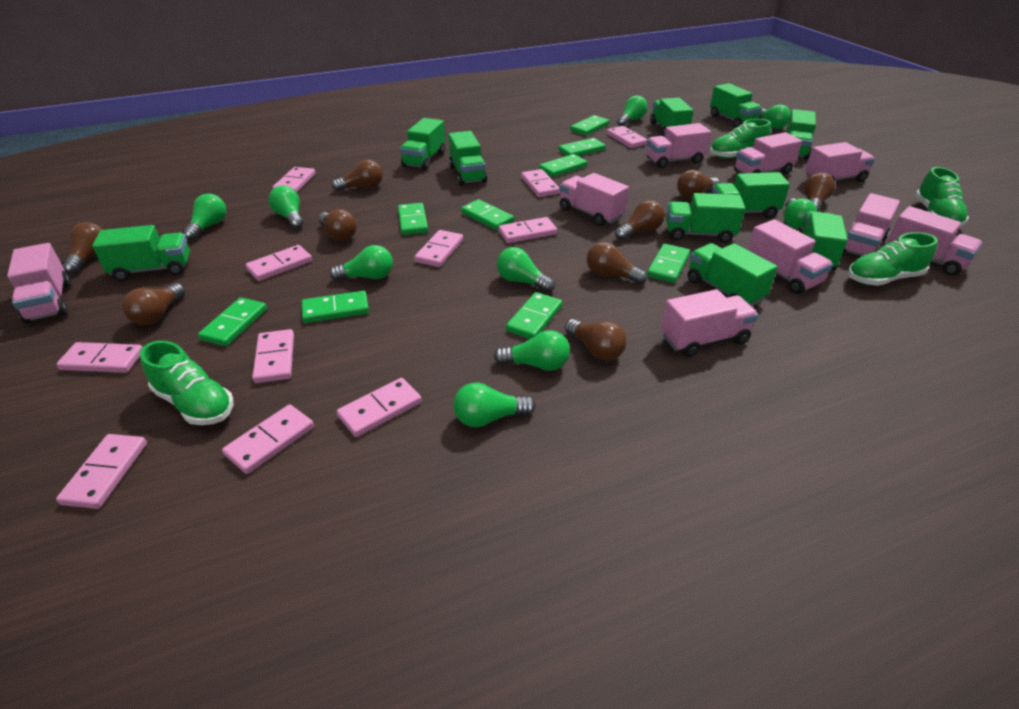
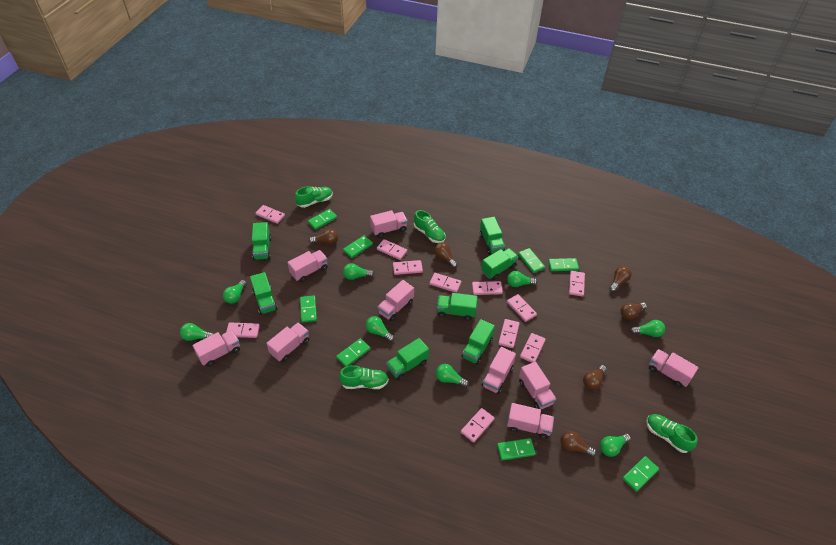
brown light bulb: [63,222,104,274] [122,283,185,325] [318,209,357,241] [332,160,383,191] [565,319,627,361] [587,242,648,284] [615,200,665,240] [677,170,720,199] [804,172,835,212] = 9 -> [309,229,338,245] [434,242,458,268] [560,431,597,457] [583,365,607,390] [609,266,632,292] [621,302,647,320] = 6
green domino: [198,297,267,346] [302,291,369,323] [398,203,428,235] [461,199,514,230] [506,292,562,339] [539,154,588,177] [558,138,606,156] [570,115,610,136] [647,244,690,283] = 9 -> [300,295,317,323] [308,209,337,230] [336,338,370,367] [343,235,373,258] [497,438,536,461] [518,248,545,273] [548,258,579,271] [622,456,659,492] = 8
green light bulb: [183,194,226,240] [268,186,303,229] [329,245,393,281] [453,383,536,427] [494,330,570,371] [497,247,555,292] [617,96,648,126] [759,105,791,129] [784,198,817,229] = 9 -> [180,323,214,341] [223,280,247,304] [343,263,374,280] [366,316,394,342] [436,364,469,387] [507,271,537,287] [600,433,631,457] [630,320,665,337] = 8
green truck: [92,225,190,281] [400,118,445,170] [448,131,487,186] [650,98,693,136] [666,193,745,243] [688,243,777,307] [710,83,762,128] [712,172,790,219] [785,109,816,160] [798,211,848,270] = 10 -> [250,272,278,315] [252,222,272,260] [386,338,429,380] [437,293,478,321] [462,319,495,365] [480,217,505,255] [481,248,519,280] = 7

